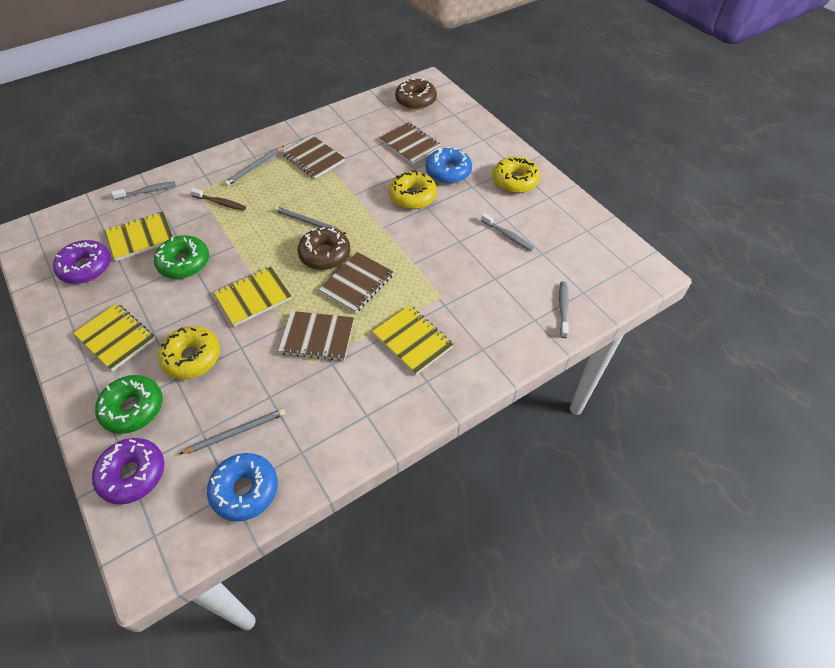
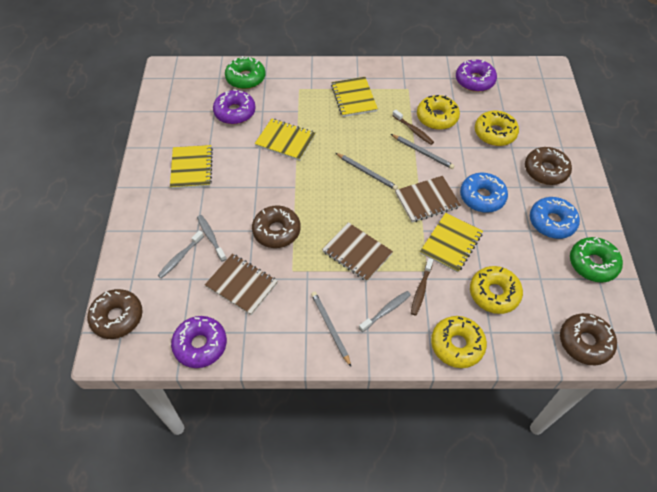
brown donut: [297,227,350,270] [395,79,437,110] = 2 -> [87,289,143,339] [252,206,301,248] [525,147,572,185] [560,313,617,365] = 4
brown notebook: [278,311,354,361] [282,135,345,179] [318,252,394,313] [379,122,442,165] = 4 -> [205,254,278,315] [322,222,393,282] [395,176,461,222] = 3
brown toothbrush: [190,188,246,211] = 1 -> [392,110,434,145] [411,258,433,316] = 2
purple donut: [53,240,111,284] [92,438,164,504] = 2 -> [171,316,227,368] [213,89,256,124] [456,59,497,92] = 3
yellow donut: [158,326,220,379] [389,170,437,209] [493,156,540,193] = 3 -> [417,95,460,130] [431,316,487,368] [470,266,523,314] [475,111,519,146] = 4

